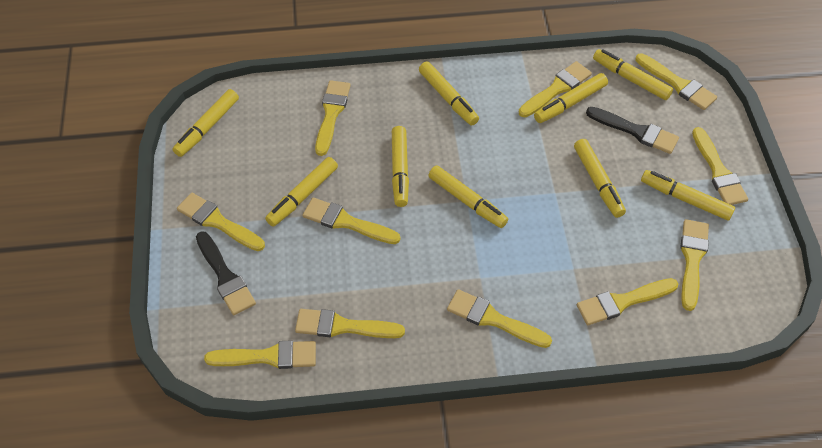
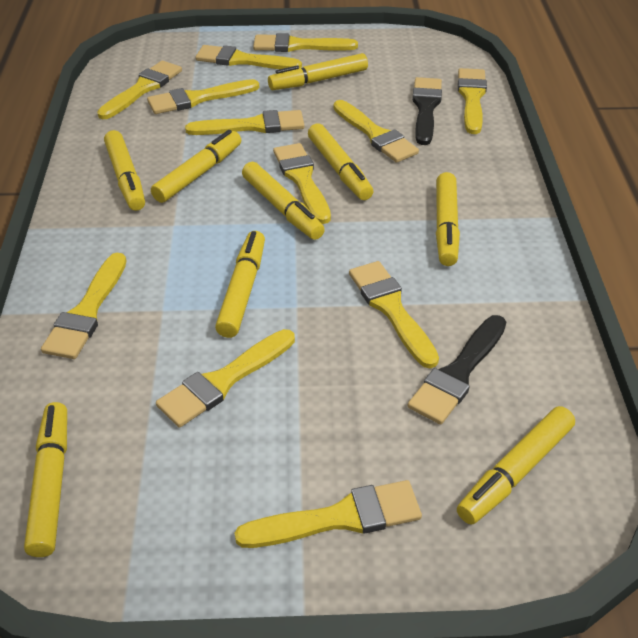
yellow brush: [177,193,265,251] [204,340,316,369] [295,309,405,338] [303,198,400,244] [315,80,351,156] [447,289,552,348] [519,61,592,118] [577,278,678,325] [636,54,717,110] [680,219,709,311] [692,127,748,205] = 11 -> [41,253,127,359] [97,61,182,119] [147,79,259,114] [156,329,295,427] [185,110,305,135] [195,45,302,69] [235,480,422,548] [253,33,358,52] [273,143,331,224] [333,100,419,163] [349,261,439,369] [458,68,487,134] = 12

